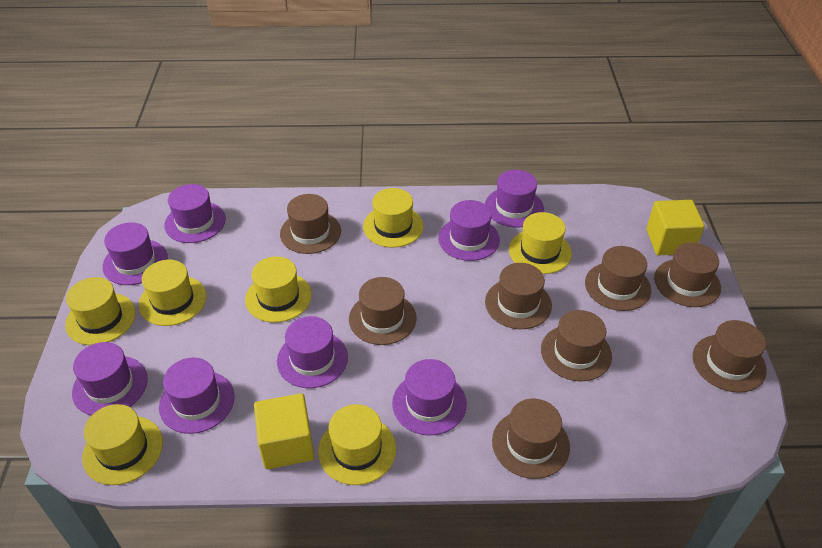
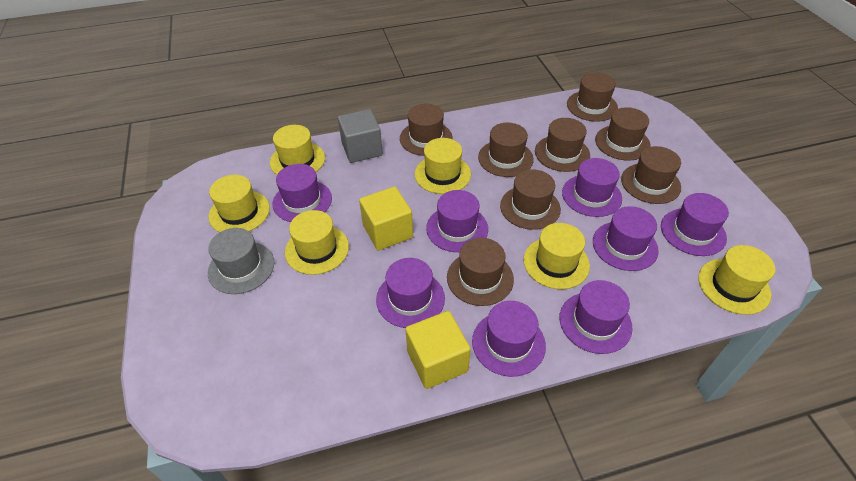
grey cube: none = 0 -> [338,109,383,163] = 1
grey hat: none = 0 -> [208,228,275,294] = 1
yellow hat: [65,277,136,345] [82,404,163,485] [139,260,206,326] [245,256,312,323] [318,404,396,485] [363,188,423,248] [509,212,572,274] = 7 -> [208,175,270,232] [270,125,325,175] [285,210,349,275] [415,138,471,194] [523,223,590,289] [698,245,775,315] = 6

